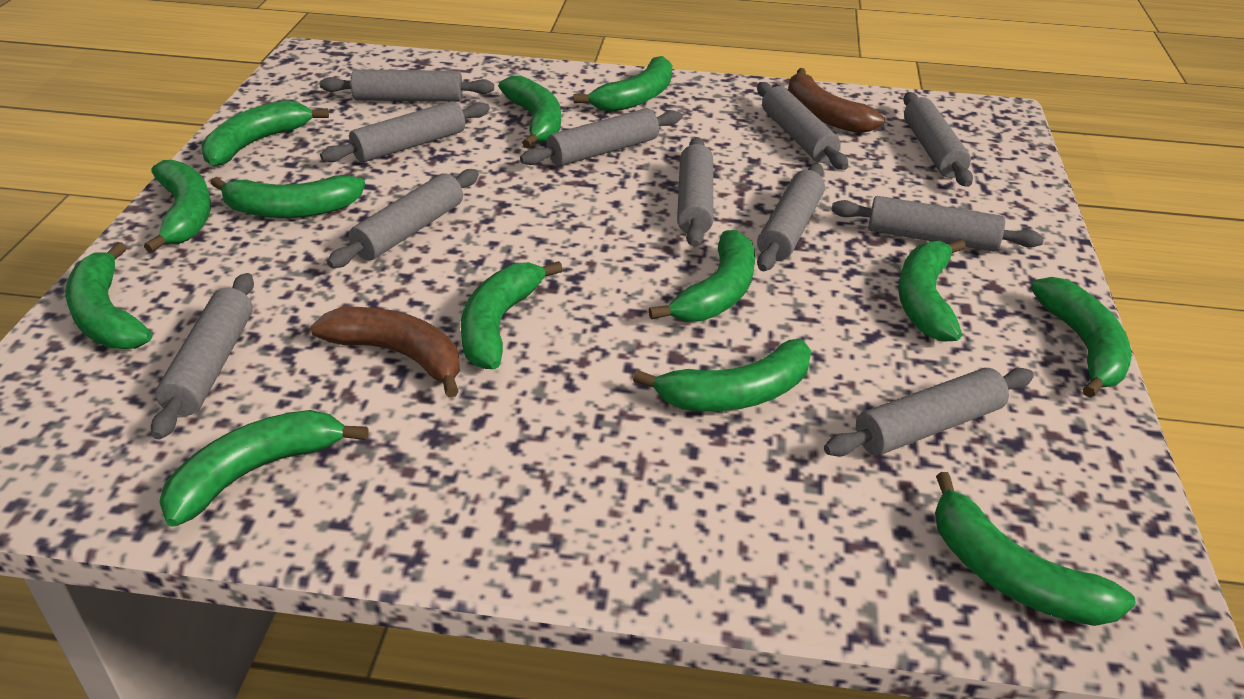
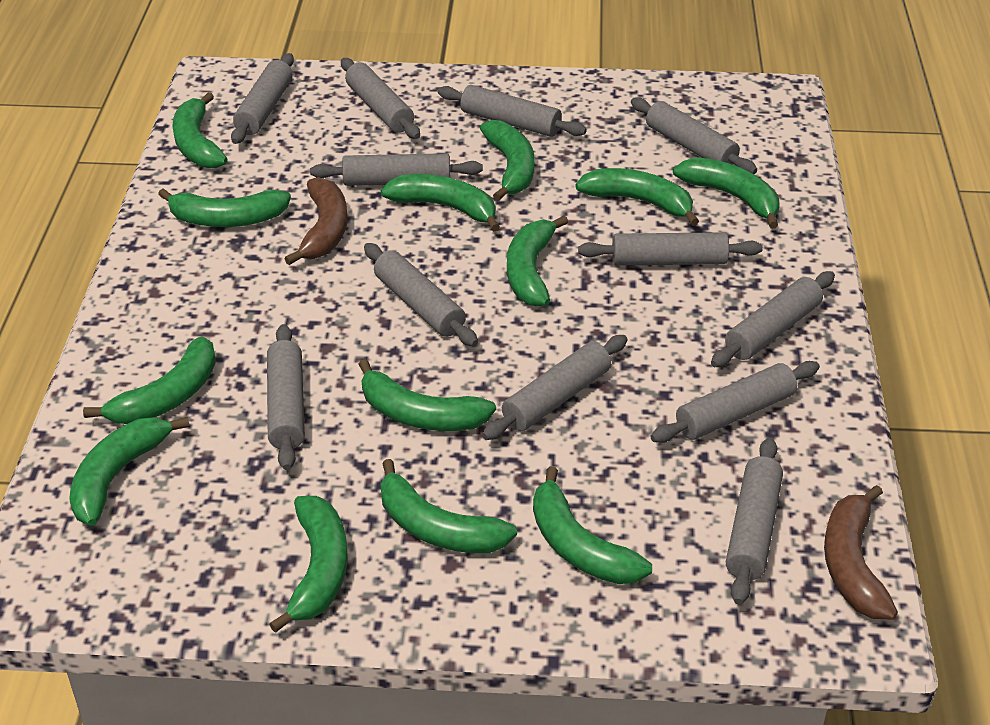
grey rolling pin: [151,273,254,440] [319,69,494,102] [320,101,490,162] [327,169,479,268] [520,108,682,166] [677,137,713,247] [757,82,848,170] [757,164,825,271] [824,368,1034,456] [831,196,1044,252] [903,92,973,187] = 11 -> [231,53,294,144] [267,324,305,470] [310,153,483,186] [341,58,420,139] [364,243,478,346] [438,85,587,137] [482,335,627,440] [578,232,763,265] [631,97,757,174] [651,361,820,443] [711,271,835,367] [726,437,783,605] = 12

